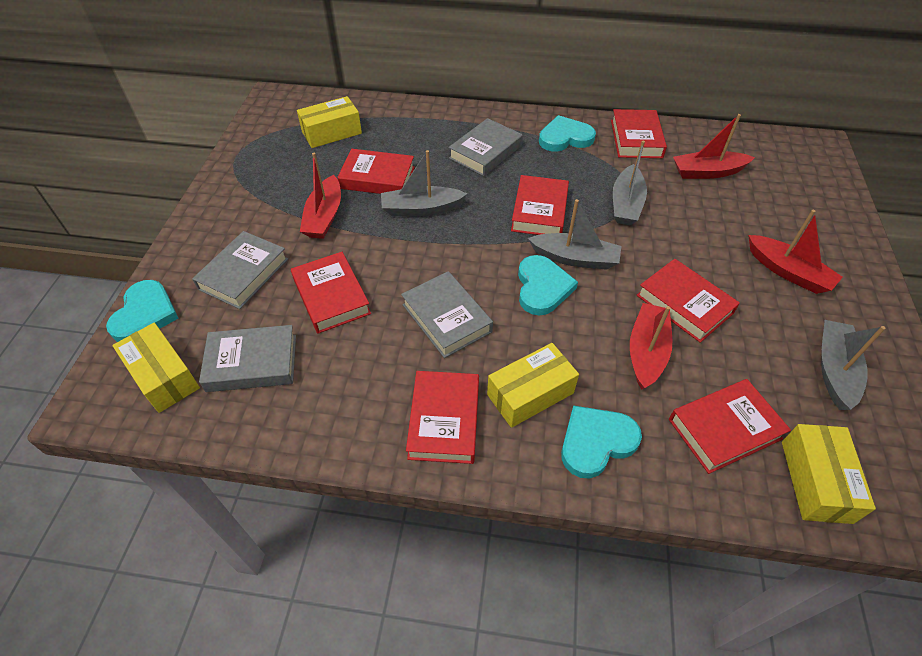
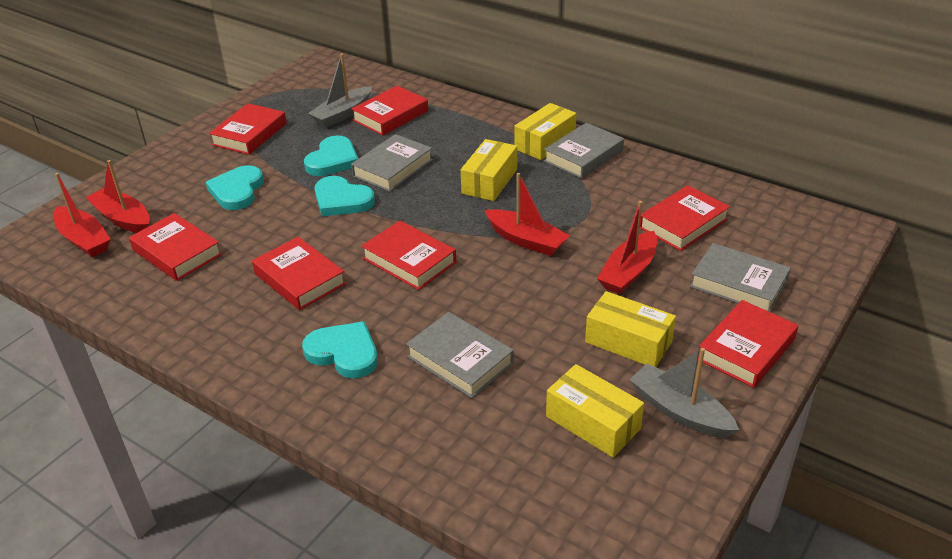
grey boat: [381,150,467,216] [528,199,621,270] [613,140,647,226] [821,320,886,410] = 4 -> [308,54,372,128] [629,348,739,438] = 2

